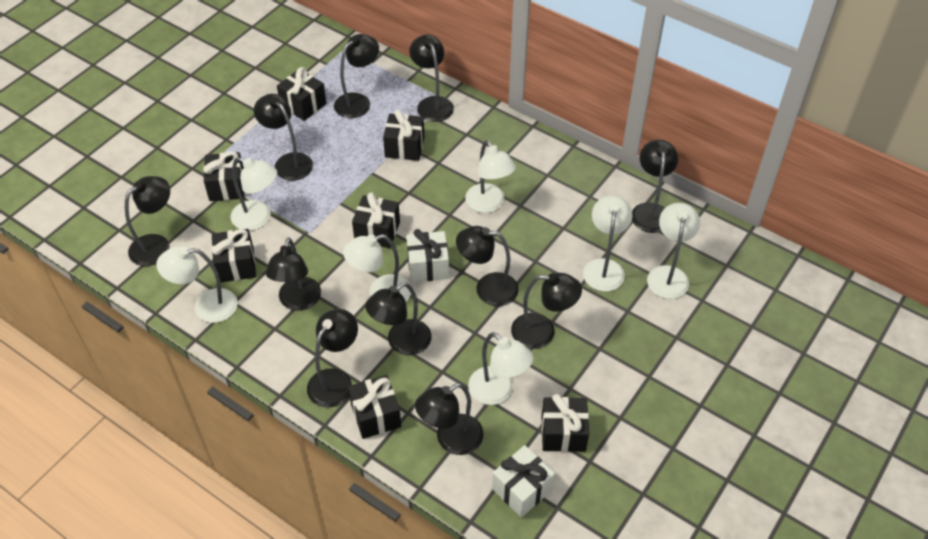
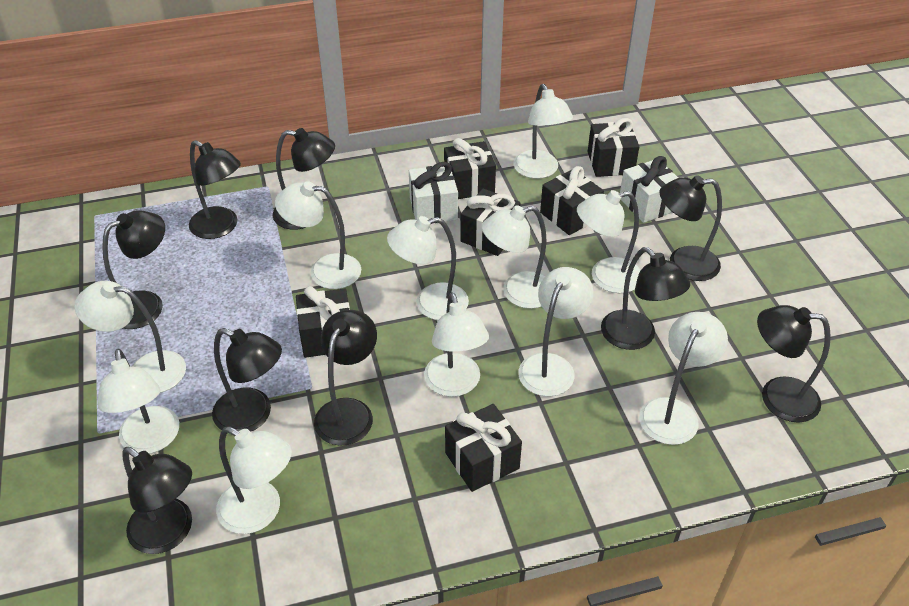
black gift: [203,151,244,201] [212,229,256,283] [277,67,326,121] [348,375,401,439] [352,192,400,248] [383,110,424,161] [541,394,589,452] = 7 -> [296,286,350,358] [444,138,496,199] [445,404,522,492] [460,188,520,256] [540,166,604,235] [588,118,639,177] = 6
black lamp: [125,176,170,266] [254,94,313,181] [265,237,321,311] [307,309,358,408] [334,34,379,118] [365,282,431,355] [409,35,454,122] [415,383,484,455] [456,226,519,306] [511,273,582,349] [632,140,678,233] = 11 -> [102,210,165,329] [122,447,192,554] [189,140,241,239] [212,328,282,432] [272,128,335,230] [314,310,377,446] [601,247,690,350] [659,175,722,281] [757,305,831,423] = 9
white lamp: [156,246,238,323] [230,157,277,231] [343,234,411,302] [465,140,516,213] [468,332,533,405] [583,195,632,291] [647,203,700,299] = 7 -> [74,281,186,393] [97,349,179,454] [216,426,292,534] [275,181,361,289] [387,216,469,320] [424,292,489,397] [482,205,547,309] [513,84,573,179] [518,267,593,397] [577,190,641,293] [639,312,728,445] = 11

